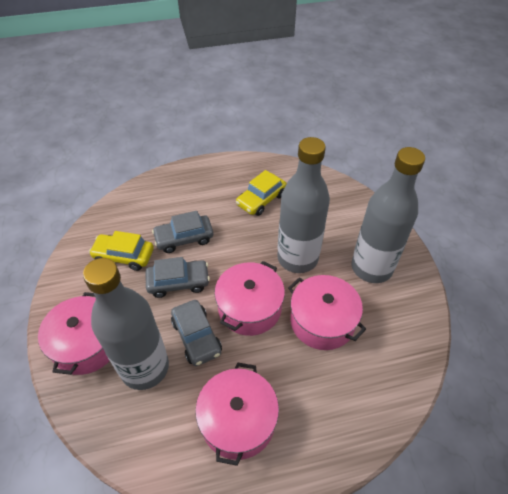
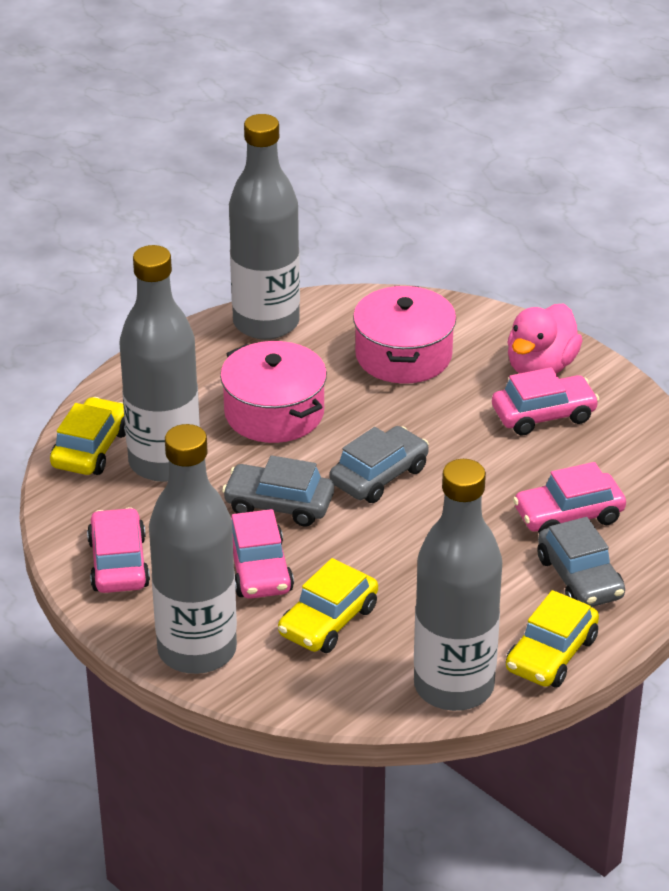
grey bottle: [83,258,169,390] [277,137,330,273] [351,147,425,283] = 3 -> [119,245,200,482] [149,424,237,674] [229,114,300,340] [414,459,502,711] = 4
pink car: none = 0 -> [87,507,150,593] [231,509,294,599] [492,367,599,435] [513,462,626,533] = 4
pink duck: none = 0 -> [507,304,583,374] = 1
pink pot: [38,292,110,375] [195,362,279,466] [214,261,285,336] [288,275,366,350] = 4 -> [220,341,327,443] [353,286,456,384] = 2
yellow car: [89,231,154,271] [236,170,287,216] = 2 -> [50,397,126,475] [278,558,378,653] [506,590,599,687] = 3

